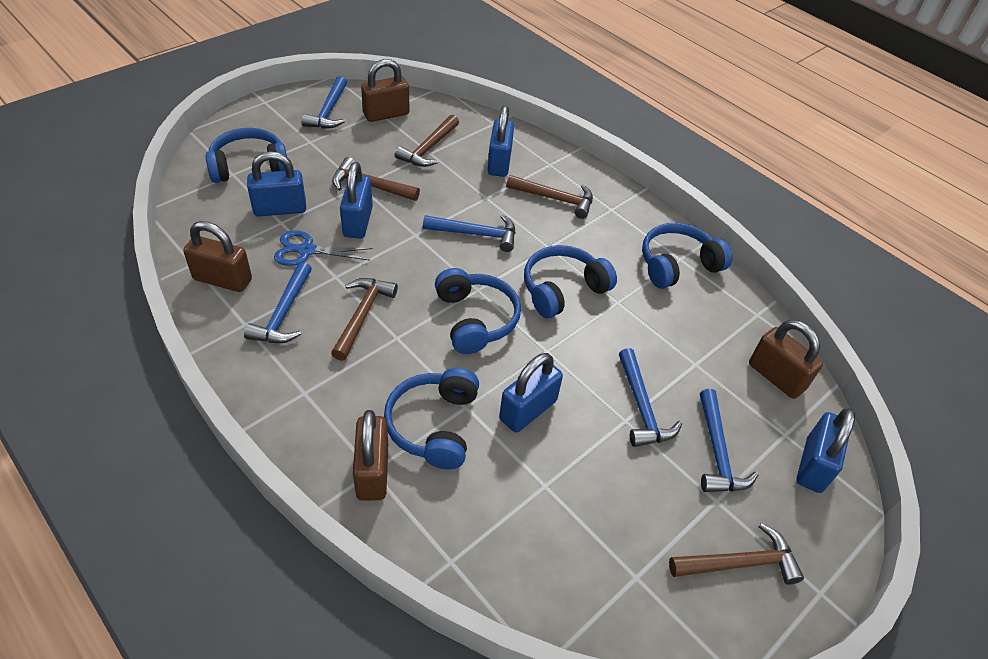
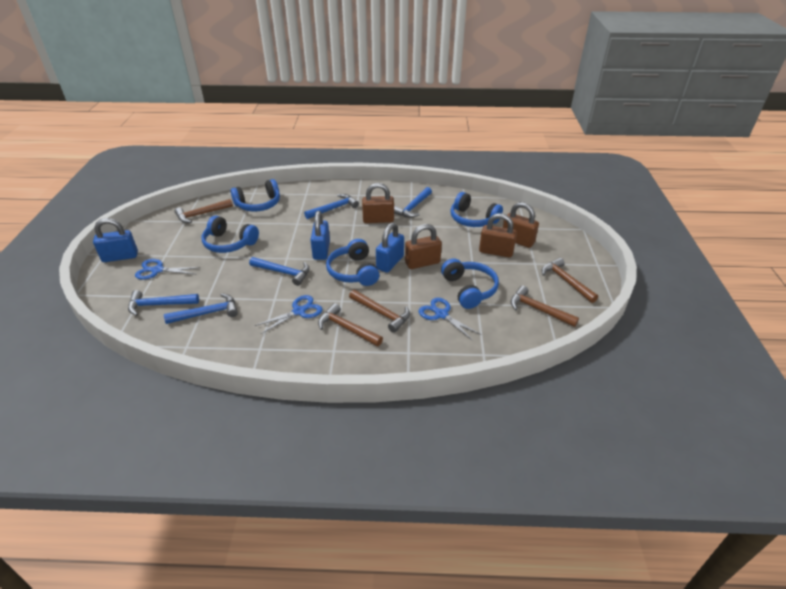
blue padlock: [247,151,306,216] [340,162,373,238] [488,105,514,177] [499,353,563,433] [796,408,855,493] = 5 -> [93,218,138,262] [310,211,330,260] [376,223,404,273] = 3
blue scissors: [274,230,373,266] = 1 -> [135,259,201,280] [254,295,323,334] [418,298,481,341] = 3

